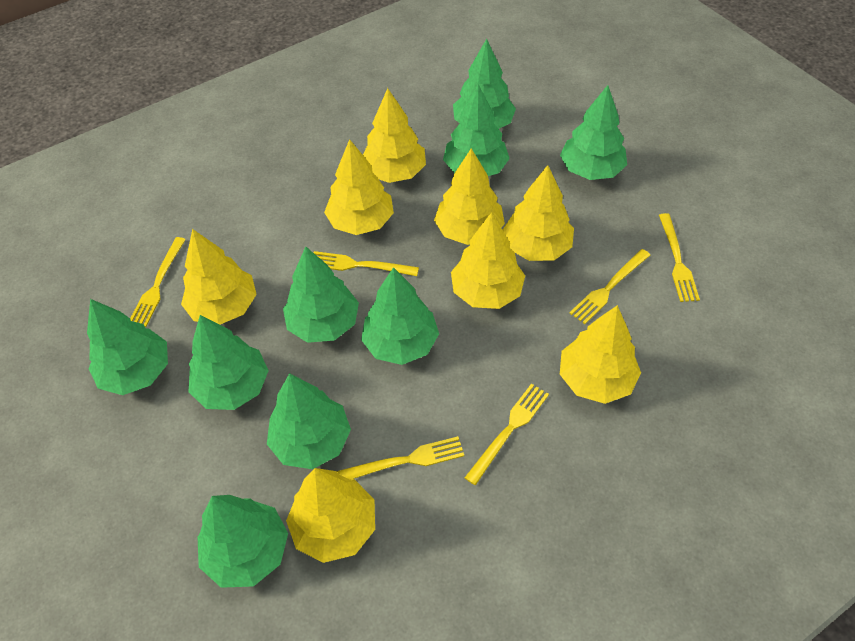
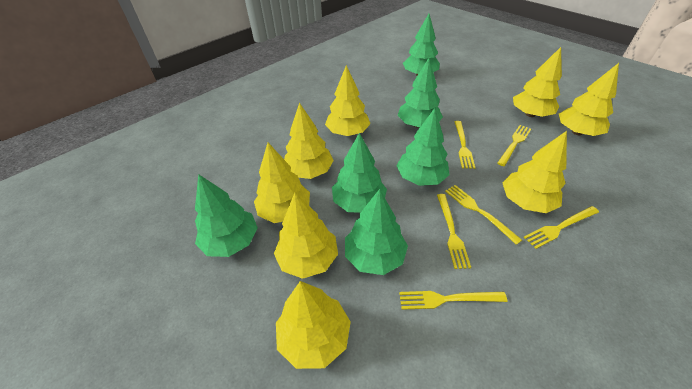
green tree: [87,299,168,395] [189,315,269,410] [197,495,288,588] [267,373,351,469] [283,247,359,343] [361,267,439,365] [443,84,510,176] [453,39,516,129] [560,85,627,180] = 9 -> [195,174,258,257] [332,133,387,213] [345,189,408,275] [396,108,450,186] [398,58,443,128] [403,14,440,76] = 6

